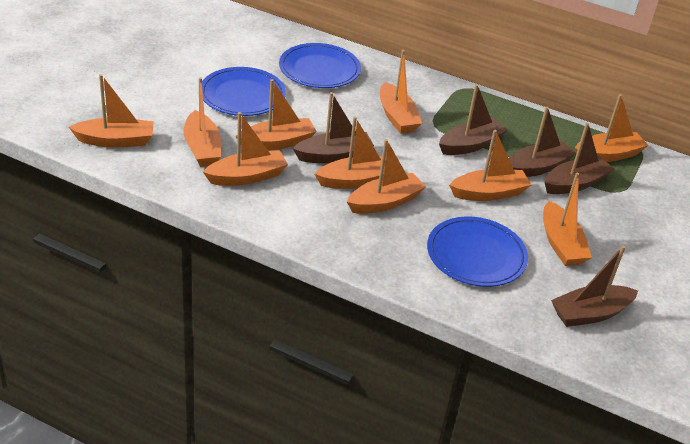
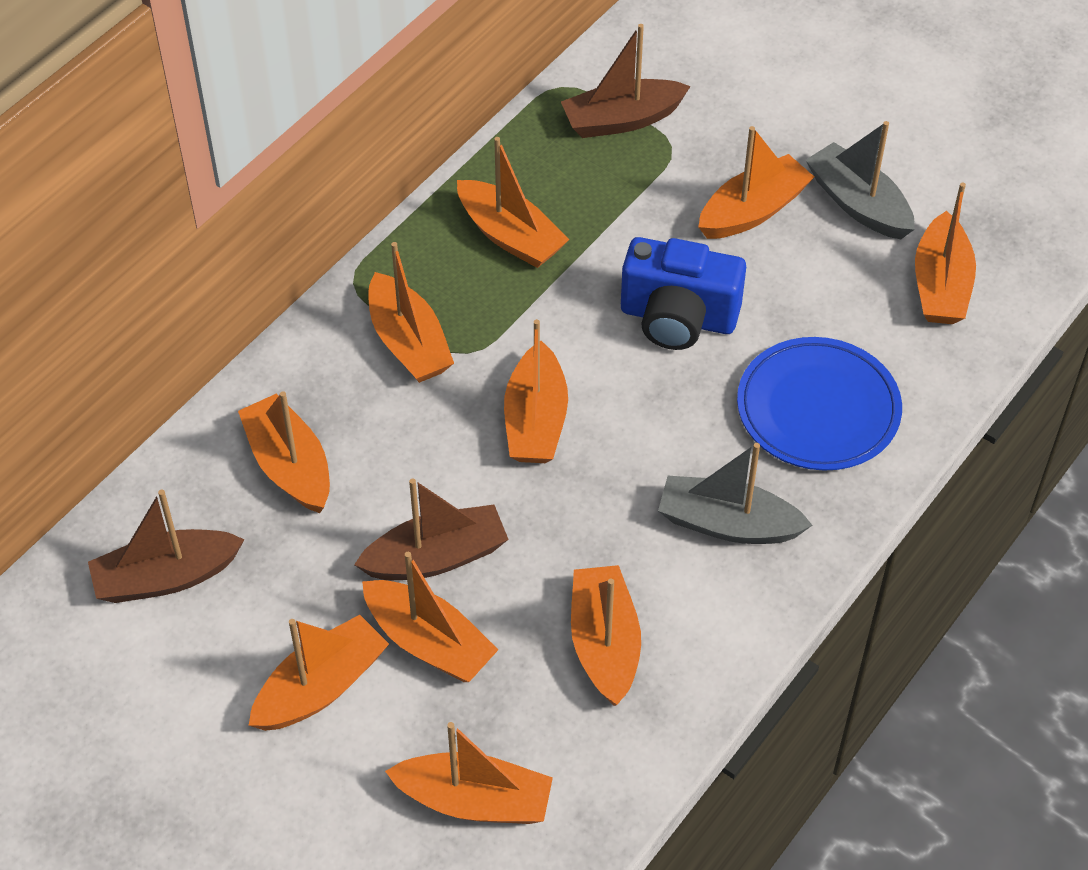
blue camera: none = 0 -> [621,237,746,350] = 1
blue plate: [202,67,286,116] [279,43,361,88] [427,217,528,287] = 3 -> [737,337,902,471] = 1
brown boat: [292,92,374,163] [439,84,508,155] [509,107,576,177] [545,123,614,194] [551,245,638,327] = 5 -> [88,489,245,603] [354,478,509,580] [561,24,691,138] = 3
grey boat: none = 0 -> [658,443,812,544] [806,121,915,239] = 2

